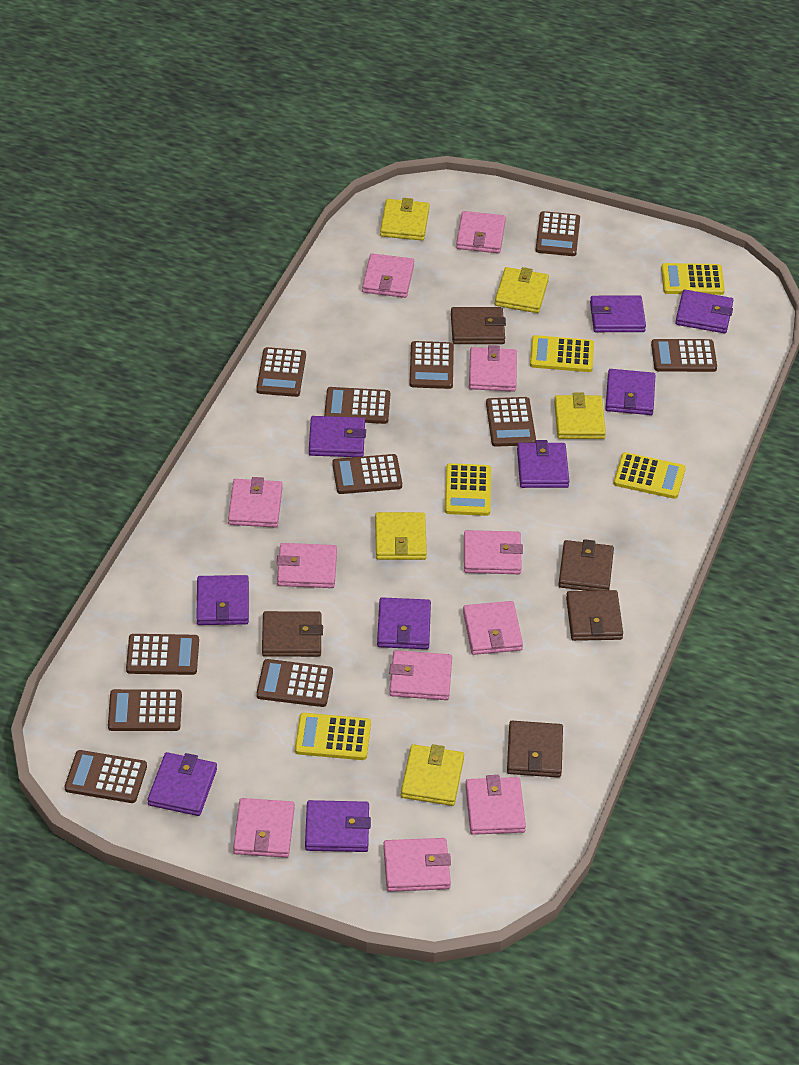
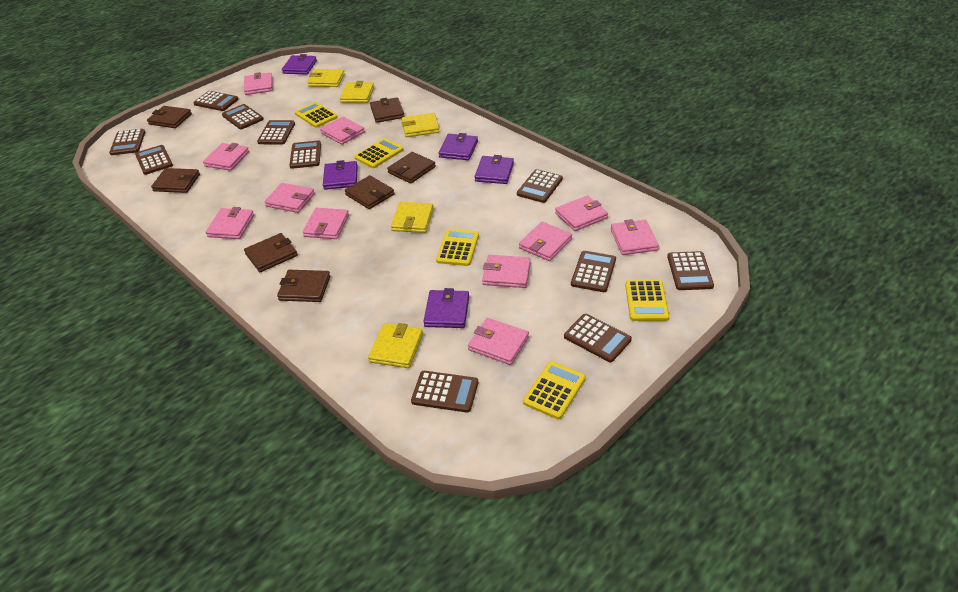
brown wallet: [262,611,323,657] [451,307,506,344] [507,721,563,778] [559,539,614,591] [566,590,623,641] = 5 -> [147,106,192,128] [151,168,200,193] [244,233,298,272] [277,270,330,302] [345,175,395,209] [370,97,405,123] [387,152,436,184] = 7
purple wallet: [147,752,217,816] [196,575,249,625] [305,800,371,852] [309,416,366,457] [377,597,431,649] [517,440,569,488] [590,295,646,332] [605,369,655,415] [675,289,733,333] = 9 -> [282,54,317,75] [323,160,358,190] [423,288,469,328] [438,133,478,160] [474,155,514,184] = 5

